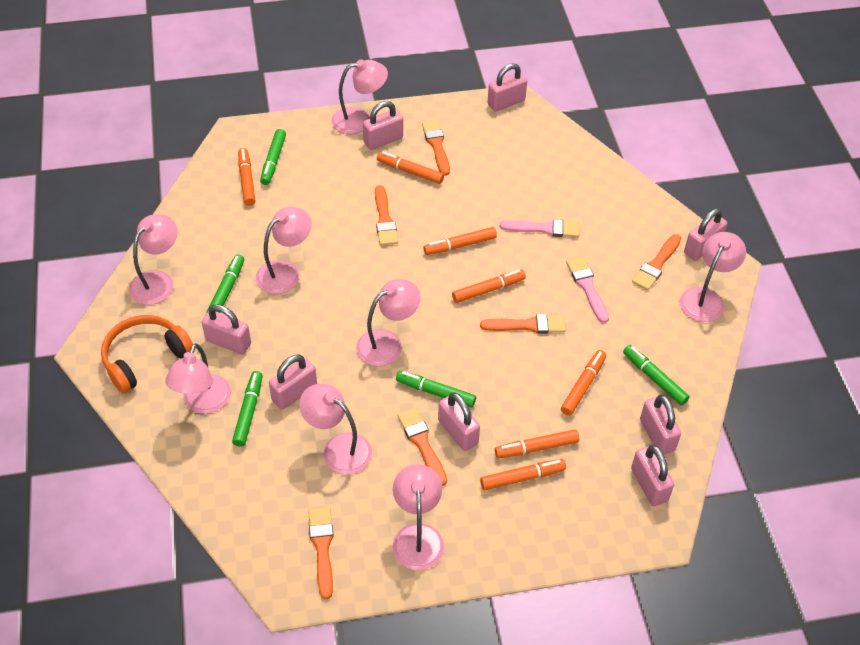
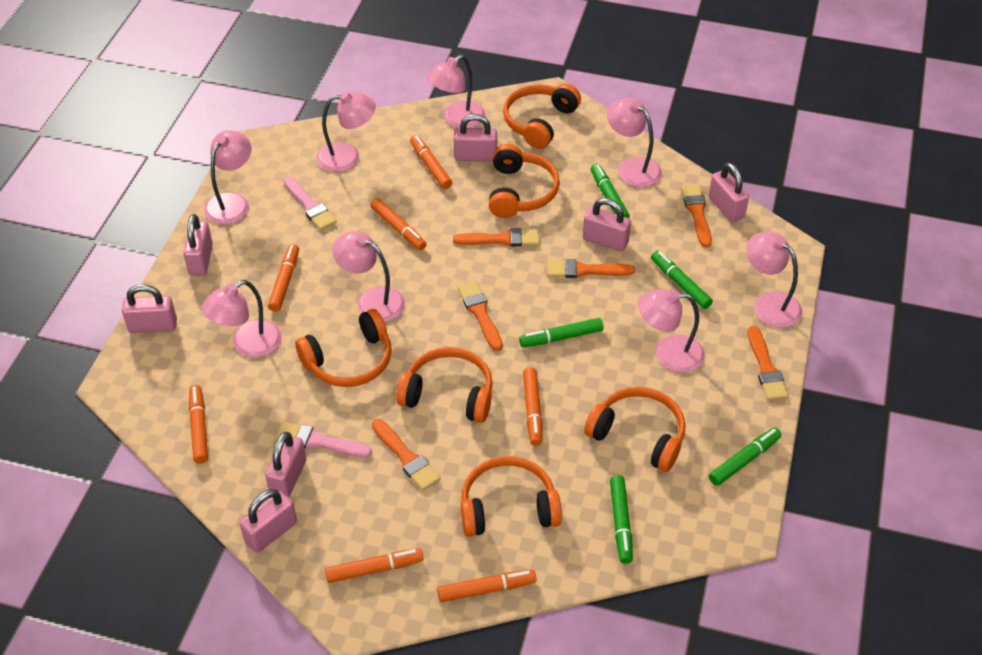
orange headphones: [101,315,193,393] = 1 -> [295,309,392,387] [396,347,493,423] [461,456,562,537] [489,144,560,218] [503,84,581,149] [584,387,685,472] = 6
pink padlock: [201,304,251,354] [269,355,317,409] [363,101,403,150] [438,392,480,451] [487,63,527,112] [631,445,674,506] [640,395,681,455] [684,209,727,261] = 8 -> [122,284,177,333] [183,214,213,276] [240,489,297,553] [265,432,306,497] [454,114,497,162] [583,198,631,252] [708,163,749,222] = 7

